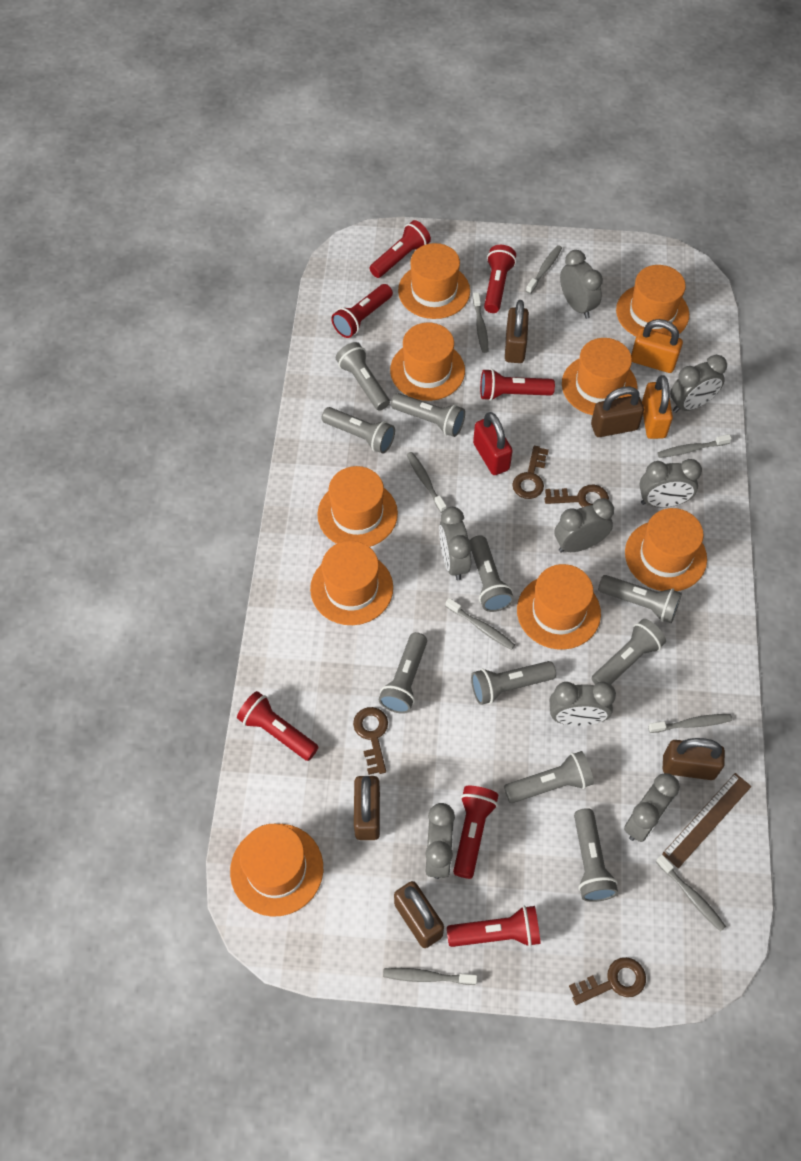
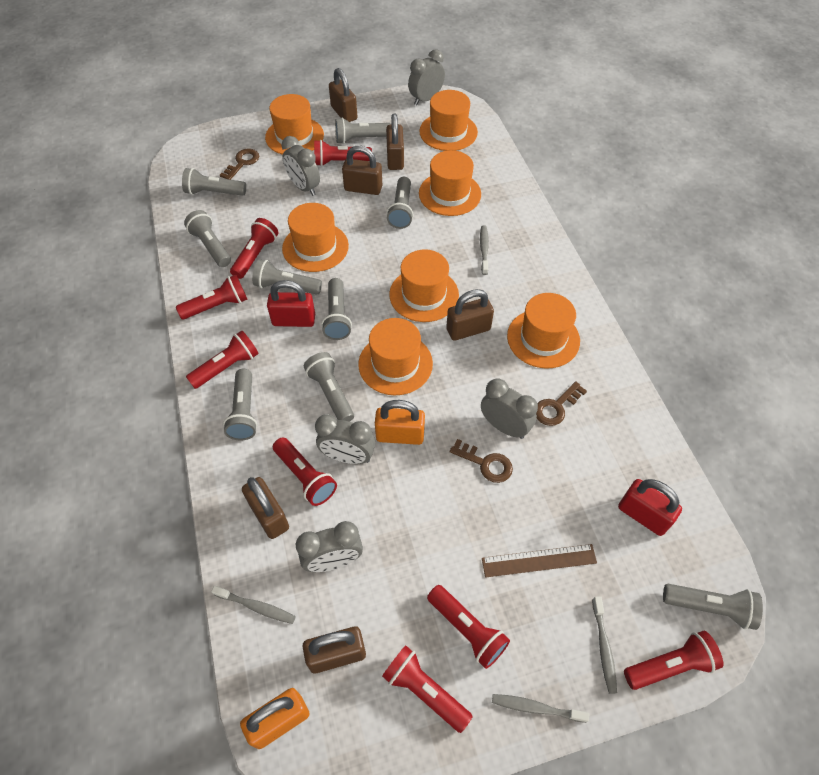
brown key: [353,707,388,775] [512,446,549,499] [545,485,609,507] [569,957,646,1005] = 4 -> [220,148,259,180] [450,439,513,483] [536,381,587,426] = 3
brown padlock: [354,776,380,840] [394,881,444,948] [505,300,529,363] [591,386,644,437] [663,738,725,780] = 5 -> [242,477,289,539] [303,626,366,673] [329,68,358,122] [342,146,382,195] [386,113,404,170] [446,289,494,341] = 6
grey clock: [425,803,455,879] [439,507,472,580] [550,682,616,726] [555,498,614,552] [560,250,603,319] [624,773,680,842] [639,459,702,508] [670,355,727,413] = 8 -> [282,136,320,196] [296,521,363,572] [315,414,375,464] [408,49,445,105] [481,378,538,439] = 5
grey flashlight: [322,407,395,454] [336,342,390,411] [378,632,427,714] [391,393,465,437] [470,535,514,612] [471,661,556,705] [504,751,594,803] [574,808,618,902] [592,619,666,684] [598,575,682,623] = 10 -> [182,168,246,196] [184,210,231,267] [223,369,257,441] [252,259,322,295] [304,352,354,422] [321,278,352,340] [335,118,392,144] [386,177,413,229] [663,584,763,630] = 9
grey toothbrush: [383,968,477,985] [407,452,446,513] [446,598,515,650] [473,292,488,353] [526,245,562,294] [648,714,732,733] [656,855,726,932] [657,434,732,458] = 8 -> [211,586,296,624] [480,225,489,275] [492,694,589,723] [592,596,617,694] = 4
orange hat: [230,824,323,917] [310,541,393,625] [317,466,398,547] [390,323,465,401] [398,243,470,319] [517,564,601,650] [562,338,637,415] [616,265,689,336] [625,508,707,591] = 9 -> [265,94,324,155] [282,203,349,272] [358,318,433,395] [389,249,459,322] [419,90,478,151] [419,150,481,216] [507,293,580,369] = 7
red flashlight: [237,691,319,761] [331,284,393,338] [369,220,431,278] [447,906,541,947] [453,786,498,879] [480,369,555,401] [484,245,516,313] = 7 -> [176,275,248,319] [186,330,259,389] [230,218,278,279] [273,437,337,506] [314,140,372,166] [382,645,473,733] [427,585,510,669] [624,631,723,690] = 8
red padlock: [473,412,513,475] = 1 -> [267,280,315,327] [618,479,682,536] = 2

